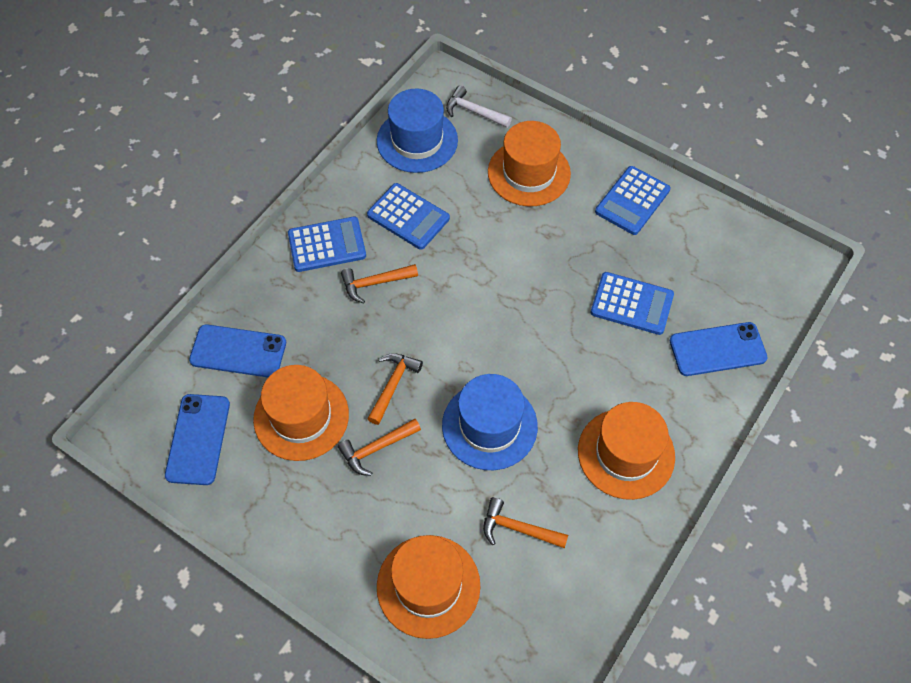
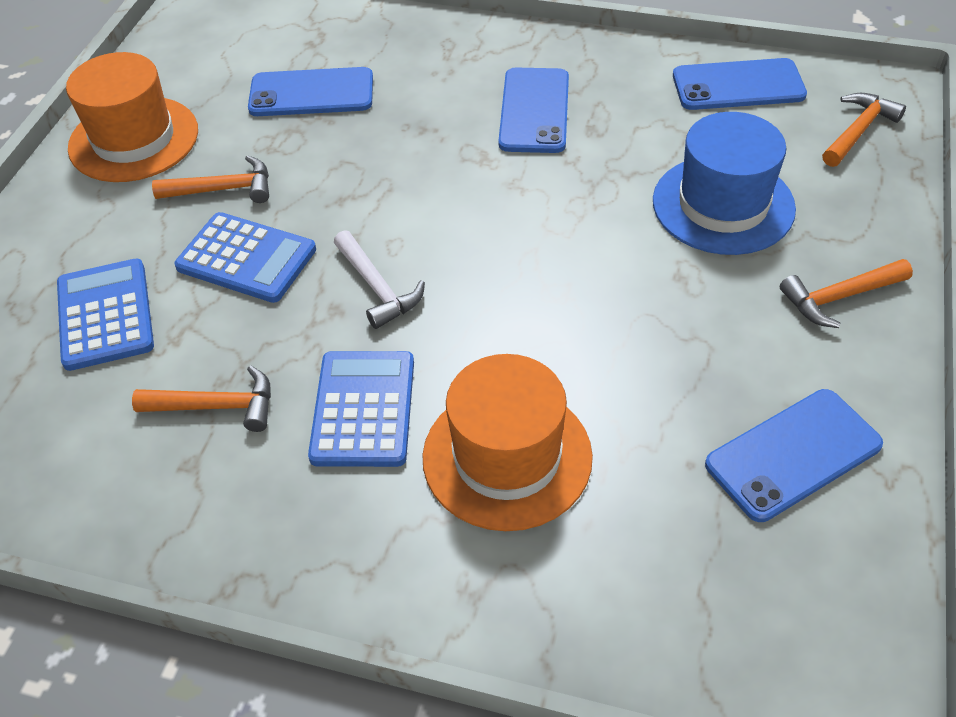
blue calculator: [288,217,366,272] [367,183,450,250] [591,272,674,335] [595,166,670,235] = 4 -> [57,259,154,371] [174,212,316,303] [308,351,414,467] = 3
blue hat: [377,88,458,173] [442,374,538,470] = 2 -> [653,112,796,255] = 1
blue phone: [165,394,230,485] [189,324,286,377] [670,322,768,376] = 3 -> [248,67,373,116] [498,68,569,153] [673,58,807,110] [705,389,883,522] = 4
orange hat: [253,365,349,461] [377,535,480,639] [488,121,571,206] [578,402,675,500] = 4 -> [66,52,198,182] [422,354,593,531] = 2

